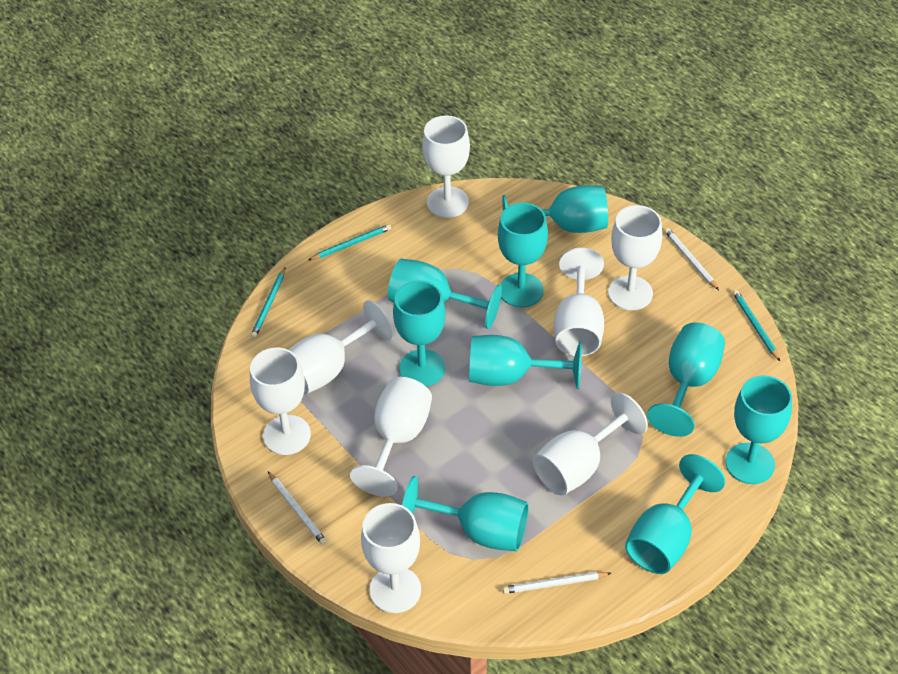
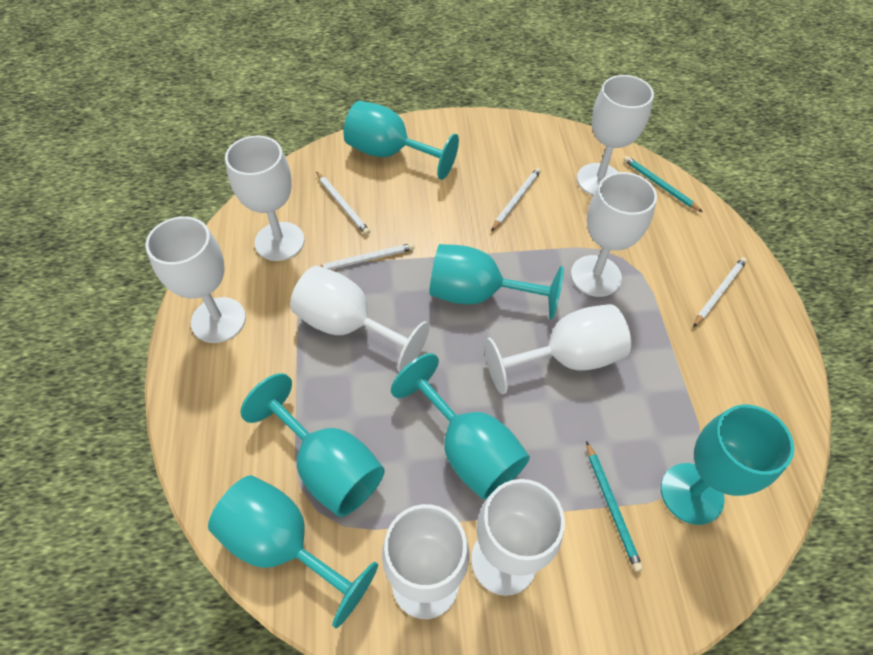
turquoise goblet: [388,258,502,329] [393,280,446,386] [402,476,529,551] [469,335,582,389] [498,203,548,308] [502,185,608,233] [625,454,725,574] [647,322,725,437] [726,375,792,484] = 9 -> [208,475,378,628] [241,373,385,517] [343,101,459,180] [391,353,530,500] [429,244,564,319] [661,405,794,525] = 6
turquoise pencil: [251,267,285,338] [308,224,391,260] [732,290,780,361] = 3 -> [586,441,643,572] [623,156,703,212] = 2
white pencil: [268,472,327,545] [503,572,611,594] [664,228,719,290] = 3 -> [316,172,370,235] [320,243,414,270] [491,168,541,231] [693,257,747,327] = 4

